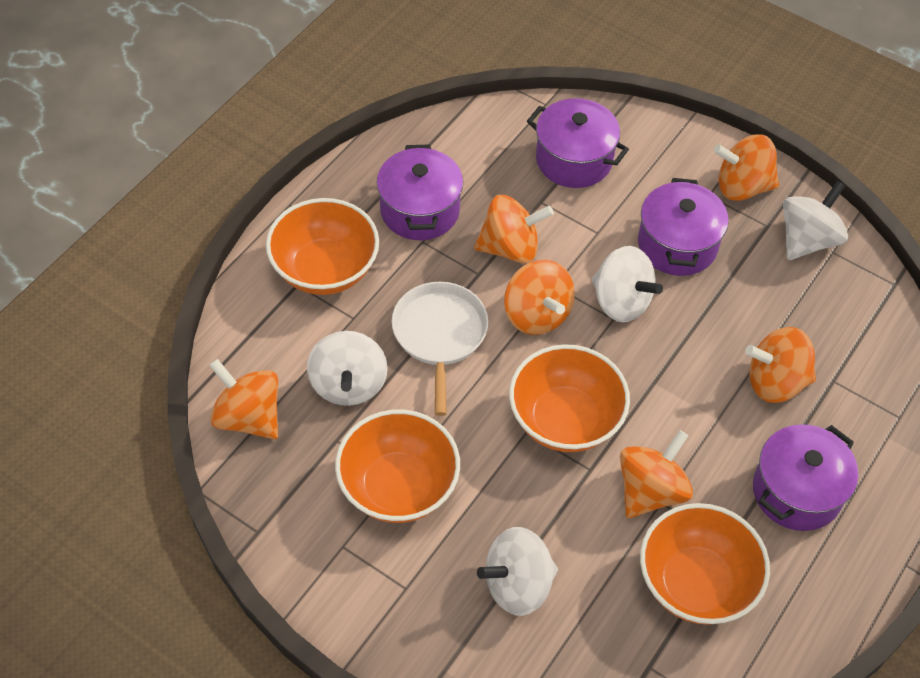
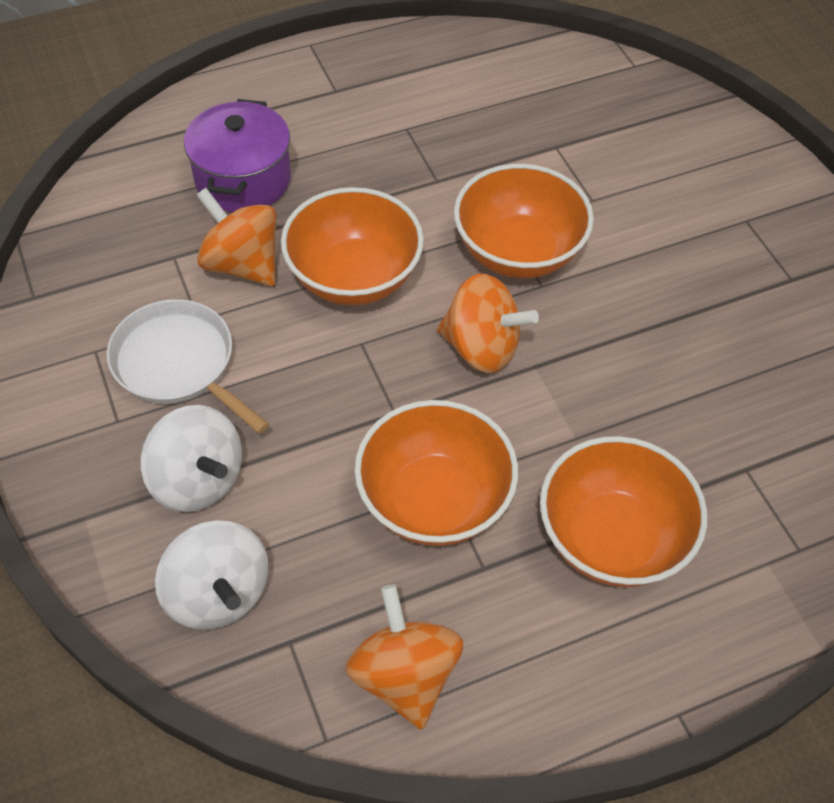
orange spinning top: [209,359,278,439] [474,195,554,264] [504,260,575,335] [620,430,693,518] [713,134,779,201] [745,327,816,403] = 6 -> [197,188,276,286] [346,585,464,730] [437,274,539,373] = 3
purple pot: [377,144,463,240] [527,98,629,188] [638,178,729,276] [753,424,858,531] = 4 -> [184,99,291,212] = 1
white spinning top: [307,331,388,406] [477,527,558,616] [592,246,663,322] [783,181,848,260] = 4 -> [140,405,242,512] [155,520,269,629] = 2

